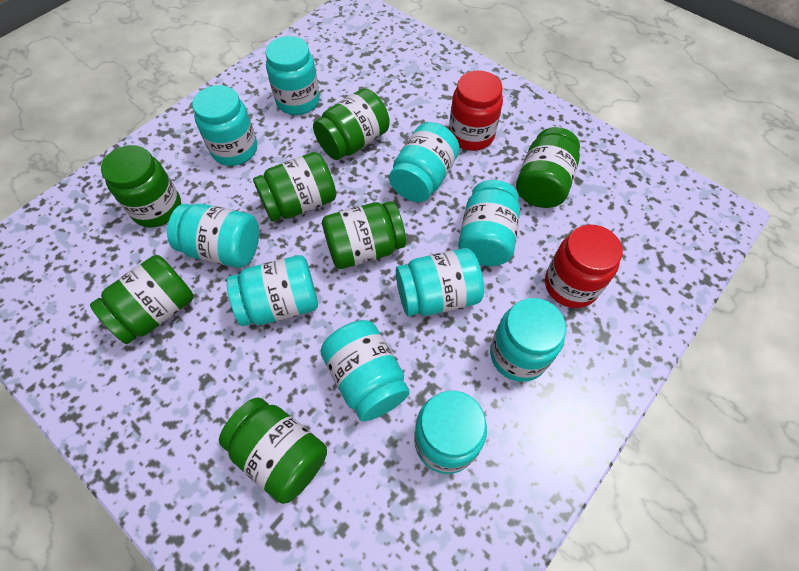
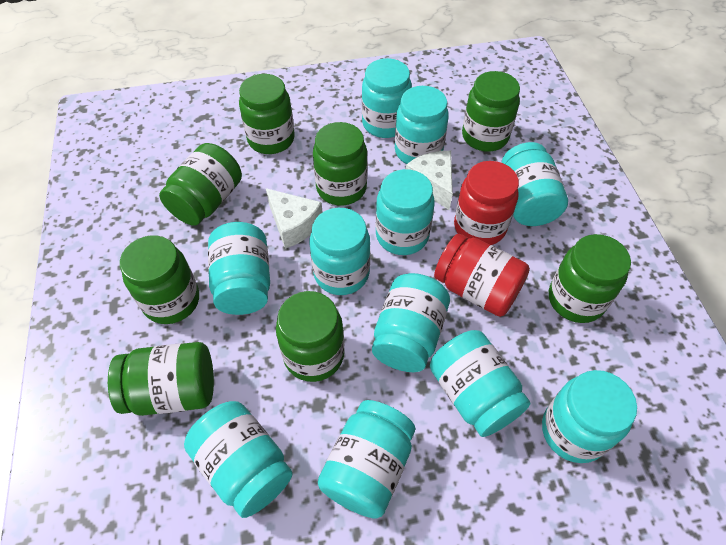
green jar: [90,255,194,344] [101,145,181,227] [219,397,327,504] [253,152,336,222] [313,89,390,160] [322,201,406,269] [516,127,580,208] = 7 -> [108,342,214,416] [120,235,199,324] [159,143,242,226] [239,74,295,154] [276,291,344,382] [313,122,367,206] [462,71,520,151] [549,234,631,323] = 8
turquoise jar: [167,204,259,268] [192,85,257,166] [227,255,318,326] [265,36,320,115] [320,320,410,422] [389,122,459,202] [396,248,484,316] [414,391,487,474] [458,180,520,266] [490,298,566,382] = 10 -> [184,401,293,518] [208,222,270,315] [309,208,370,295] [318,400,415,519] [362,58,412,138] [372,273,450,372] [376,169,435,255] [395,86,449,164] [430,330,530,437] [501,142,568,226] [542,370,637,463] = 11
white cheese: none = 0 -> [266,188,323,249] [406,151,453,210] = 2

